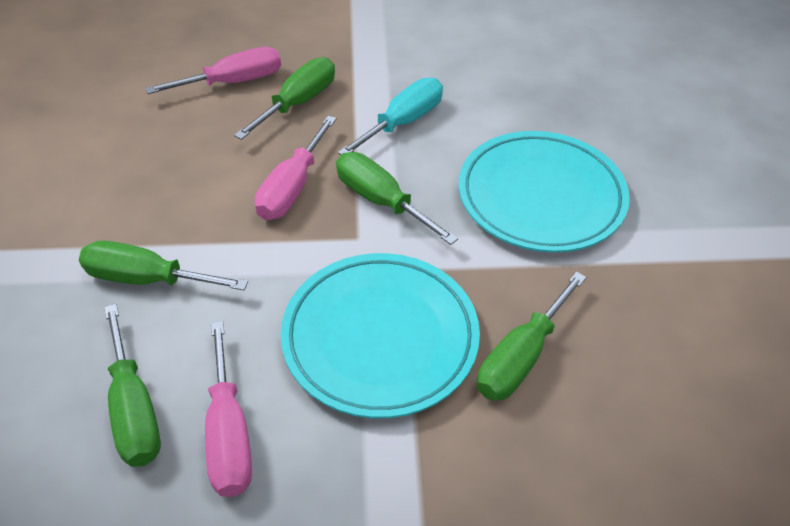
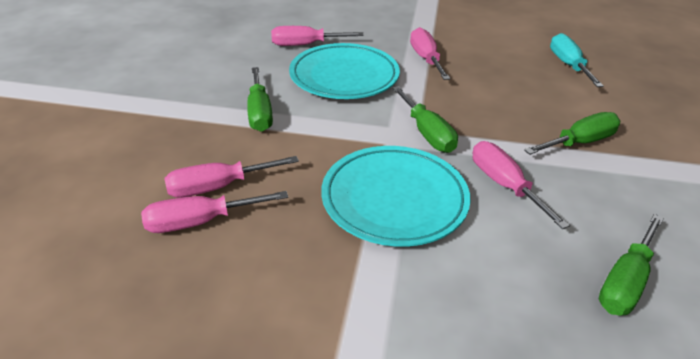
green screwdriver: [79,240,248,290] [104,304,161,467] [234,57,335,140] [336,152,458,245] [477,272,586,401] = 5 -> [247,67,273,132] [392,86,458,153] [524,112,620,155] [599,214,664,316] = 4
pink screwdriver: [145,47,281,94] [205,321,252,497] [255,116,336,220] = 3 -> [141,191,288,233] [164,156,299,198] [271,26,364,46] [410,27,450,80] [473,141,570,229] = 5

